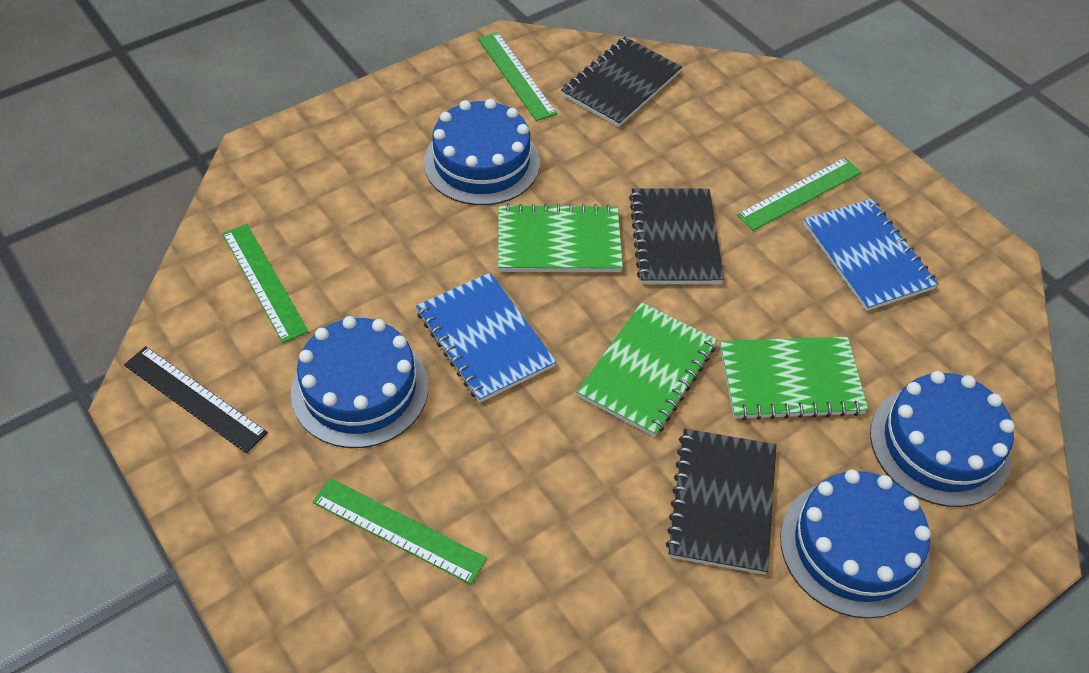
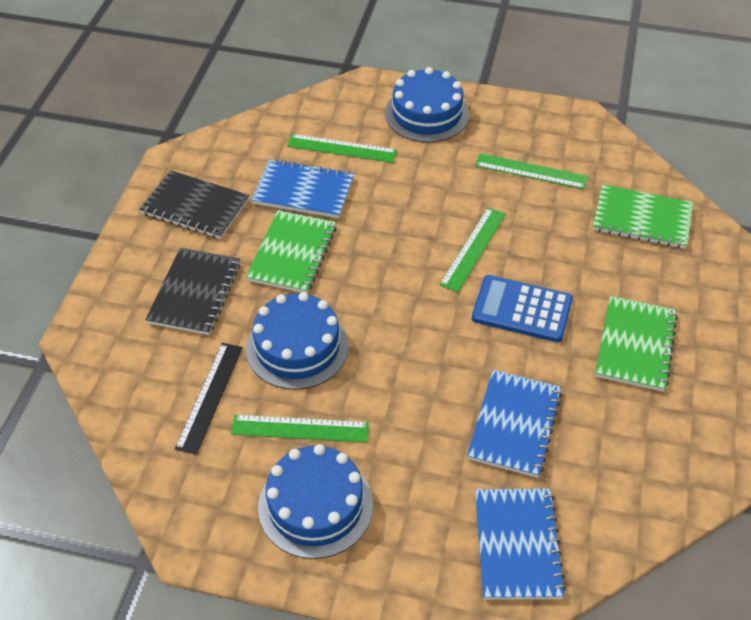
black notebook: [561,37,682,127] [629,188,724,284] [666,429,776,575] = 3 -> [140,170,249,239] [145,248,241,335] = 2
blue cake: [291,316,428,448] [424,99,540,205] [780,470,931,619] [870,371,1015,507] = 4 -> [246,292,349,390] [258,444,373,559] [385,67,469,143] = 3
blue calculator: none = 0 -> [472,275,573,342] = 1
blue notebook: [416,273,556,403] [804,199,938,311] = 2 -> [251,159,354,218] [467,370,562,478] [475,489,566,600] = 3

